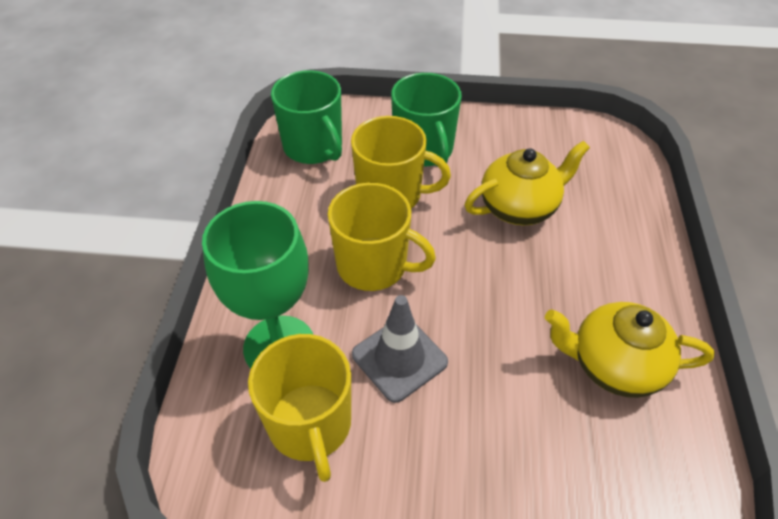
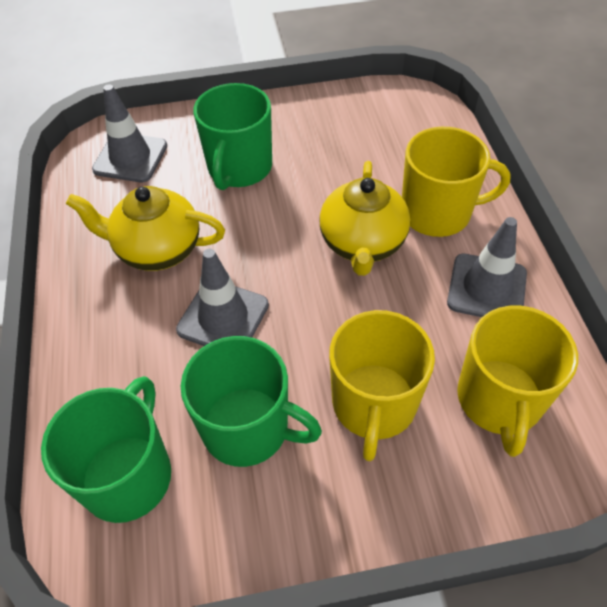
green goblet: [202,201,313,369] = 1 -> none = 0
green mug: [271,70,342,164] [391,73,462,167] = 2 -> [41,376,171,523] [181,336,322,467] [194,83,272,190] = 3
grey traffic cone: [352,295,448,403] = 1 -> [92,84,167,182] [176,249,269,346] [447,217,527,317] = 3

